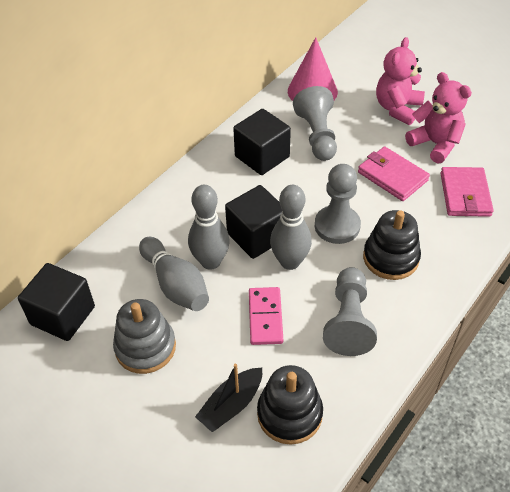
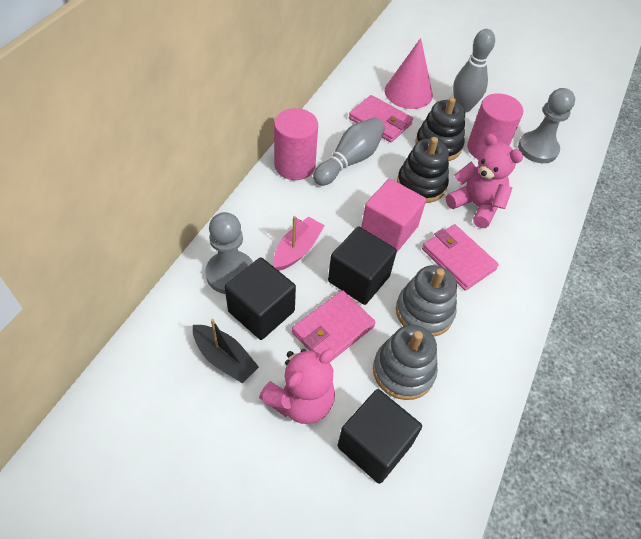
grey bowling pin: [139,237,209,311] [188,185,229,270] [270,185,312,270] = 3 -> [313,118,385,186] [453,29,495,113] = 2
grey pawn: [293,86,337,161] [315,164,361,244] [323,267,377,356] = 3 -> [205,212,253,294] [518,88,575,163] = 2
grey stacking toy: [113,299,176,374] = 1 -> [373,325,438,400] [396,265,457,336] = 2
pink boat: none = 0 -> [274,216,325,271] = 1
pink cube: none = 0 -> [361,179,426,251] = 1
pink cylinder: none = 0 -> [274,108,318,180] [467,93,523,160] = 2
pink domino: [249,287,283,345] = 1 -> none = 0
pink wallet: [358,146,430,201] [440,167,494,217] = 2 -> [292,290,376,360] [349,95,413,142] [422,224,499,291] = 3

